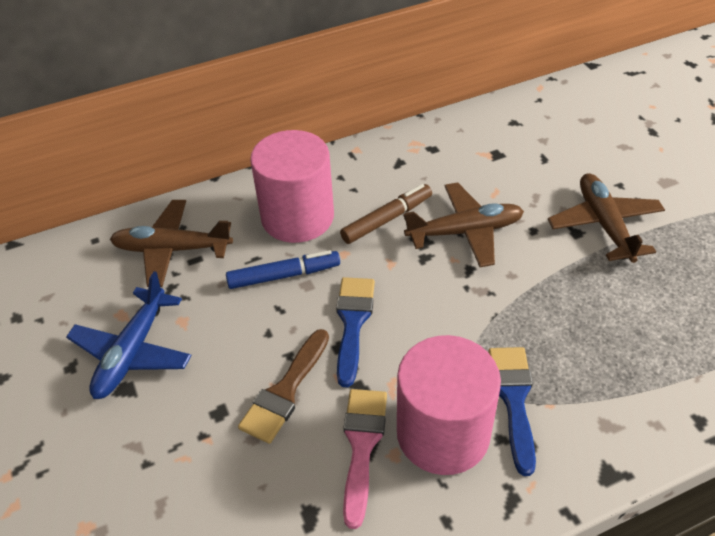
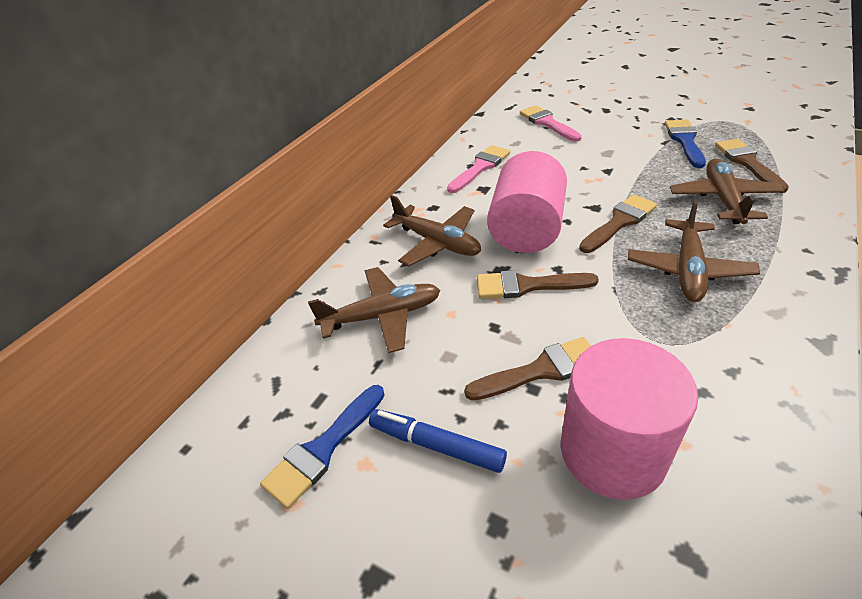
blue plane: [66,271,192,399] = 1 -> none = 0
brown brush: [238,329,329,444] = 1 -> [464,337,591,400] [477,270,599,299] [579,194,657,253] [715,139,789,193] = 4
brown marker: [340,184,432,244] = 1 -> none = 0
brown plane: [110,200,233,287] [404,182,524,267] [548,173,665,263] = 3 -> [308,267,440,353] [383,195,481,266] [628,199,760,302] [670,158,785,224] = 4
pink brush: [343,389,387,529] = 1 -> [447,145,510,193] [520,105,582,142] = 2

